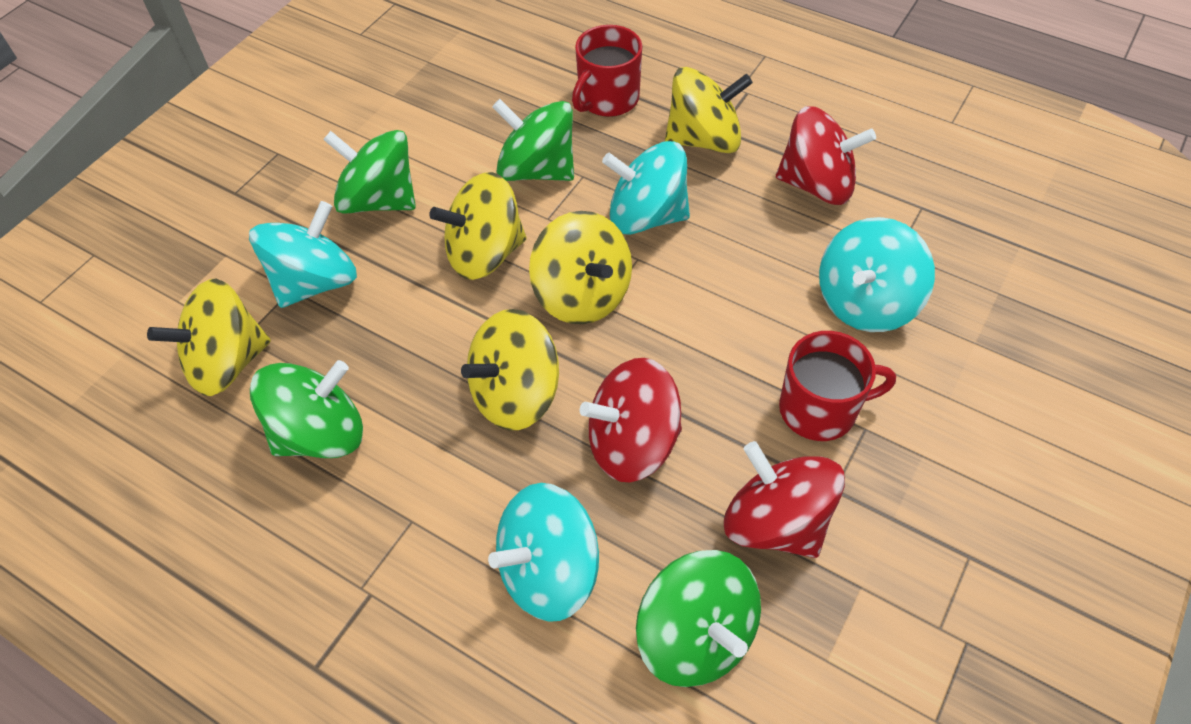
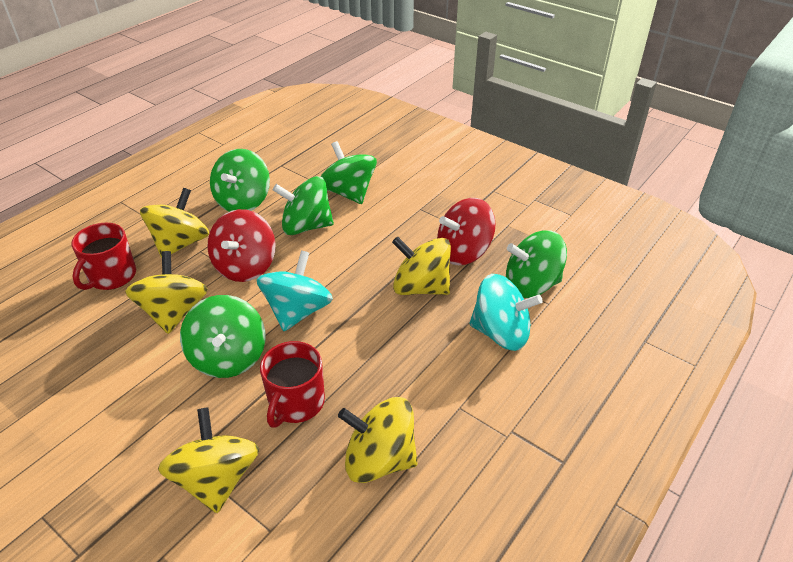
green spinning top: [250,360,363,458] [323,130,416,214] [492,99,574,181] [636,550,761,687] = 4 -> [180,295,265,378] [210,149,270,212] [273,176,334,235] [321,141,377,204] [506,230,567,298] = 5
red spinning top: [580,358,682,482] [724,441,845,558] [776,106,876,205] = 3 -> [207,209,276,282] [437,198,496,265] = 2
turquoise spinning top: [249,201,357,308] [488,483,599,622] [602,141,690,235] [819,217,935,332] = 4 -> [257,250,333,331] [469,274,543,351] = 2

